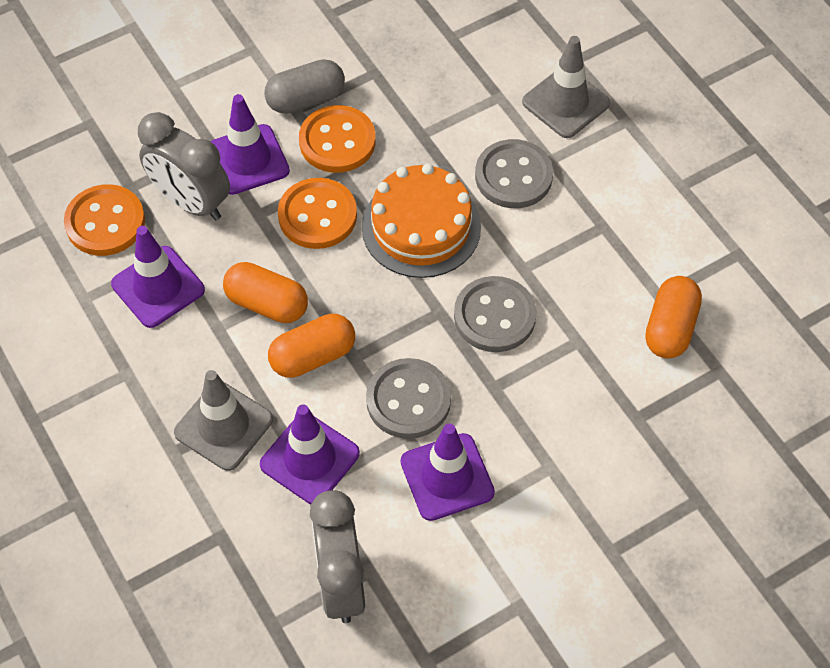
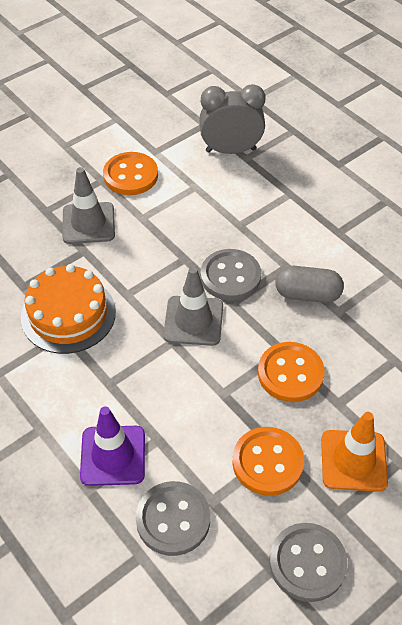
grey clock: [138,112,230,220] [310,490,365,623] = 2 -> [199,84,266,154] = 1
orange capsule: [223,262,308,323] [268,314,355,378] [645,276,702,359] = 3 -> none = 0
orange traffic cone: none = 0 -> [321,412,388,492] = 1
purple traffic cone: [111,226,205,328] [210,94,290,195] [260,405,360,504] [401,423,495,521] = 4 -> [80,406,145,486] = 1

